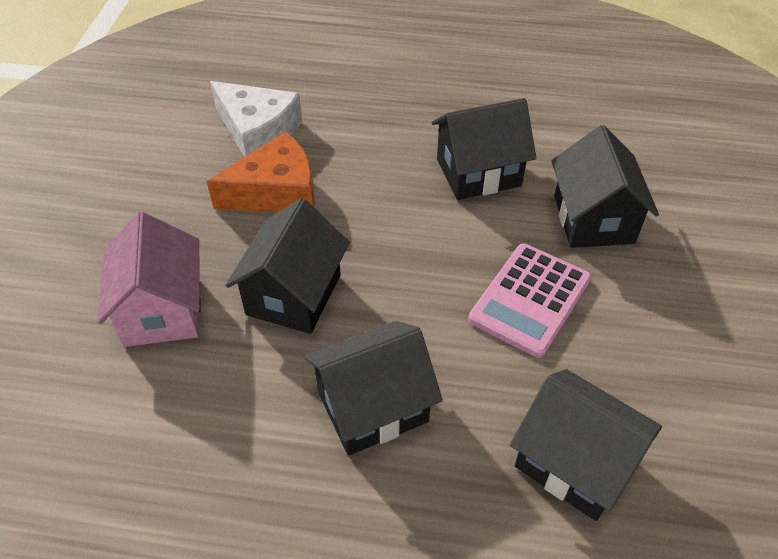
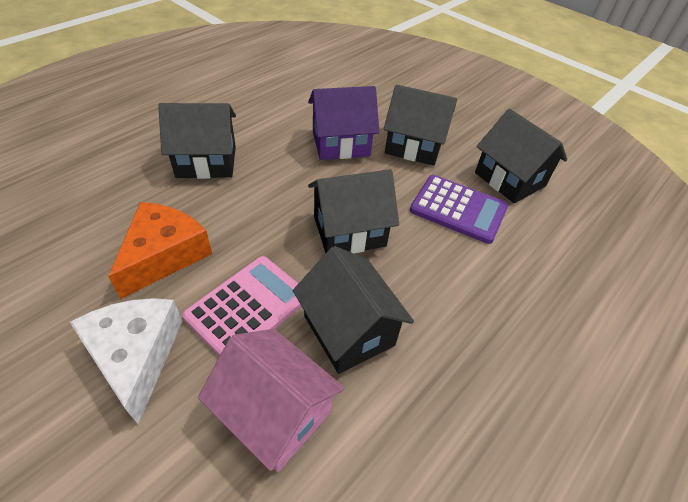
purple calculator: none = 0 -> [410,175,508,244] = 1
purple house: none = 0 -> [308,86,379,160] = 1

